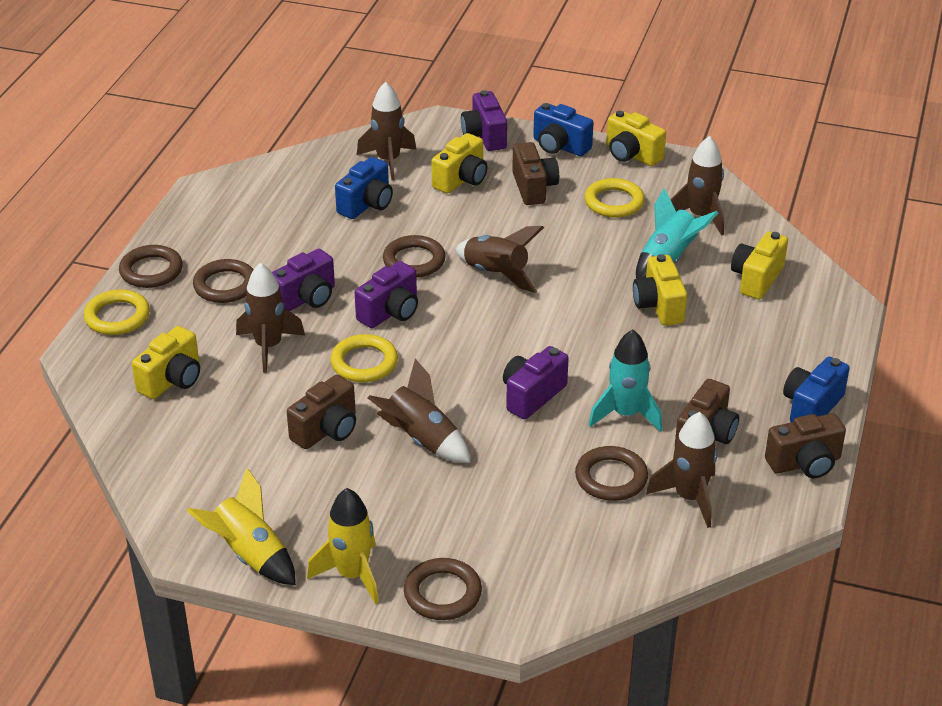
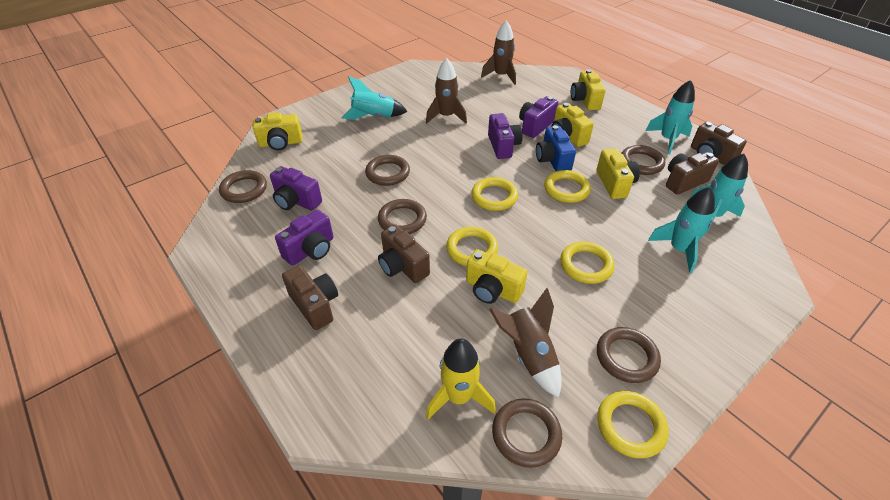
blue camera: [335,157,393,219] [533,103,594,156] [783,357,850,422] = 3 -> [536,125,576,171] = 1
brown ring: [119,245,183,288] [193,259,254,303] [383,235,446,278] [404,558,482,620] [575,446,648,501] = 5 -> [219,170,267,203] [365,155,410,186] [378,199,427,234] [492,398,562,468] [597,327,661,383] [621,145,665,175] = 6
brown rocket: [236,263,305,373] [357,82,416,180] [368,359,470,463] [455,226,544,293] [646,412,717,528] [670,136,724,236] = 6 -> [426,58,467,124] [481,20,516,85] [489,288,562,398] = 3
turquoise rocket: [589,330,662,432] [636,188,718,279] = 2 -> [341,76,408,120] [645,80,695,154] [648,187,715,273] [689,153,748,234] = 4
yellow ring: [84,289,150,335] [330,334,398,382] [585,178,645,218] = 3 -> [446,227,498,266] [471,177,518,211] [544,170,591,203] [560,241,615,284] [597,391,669,459] = 5
yellow rocket: [187,468,296,585] [307,488,379,604] = 2 -> [426,338,496,419] = 1

